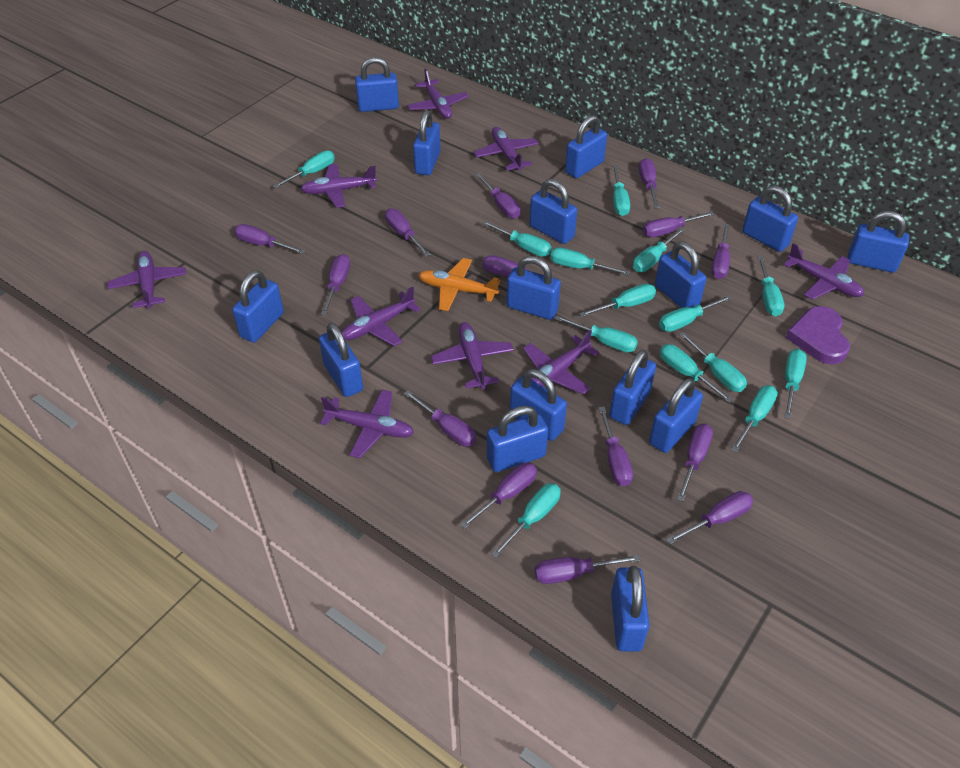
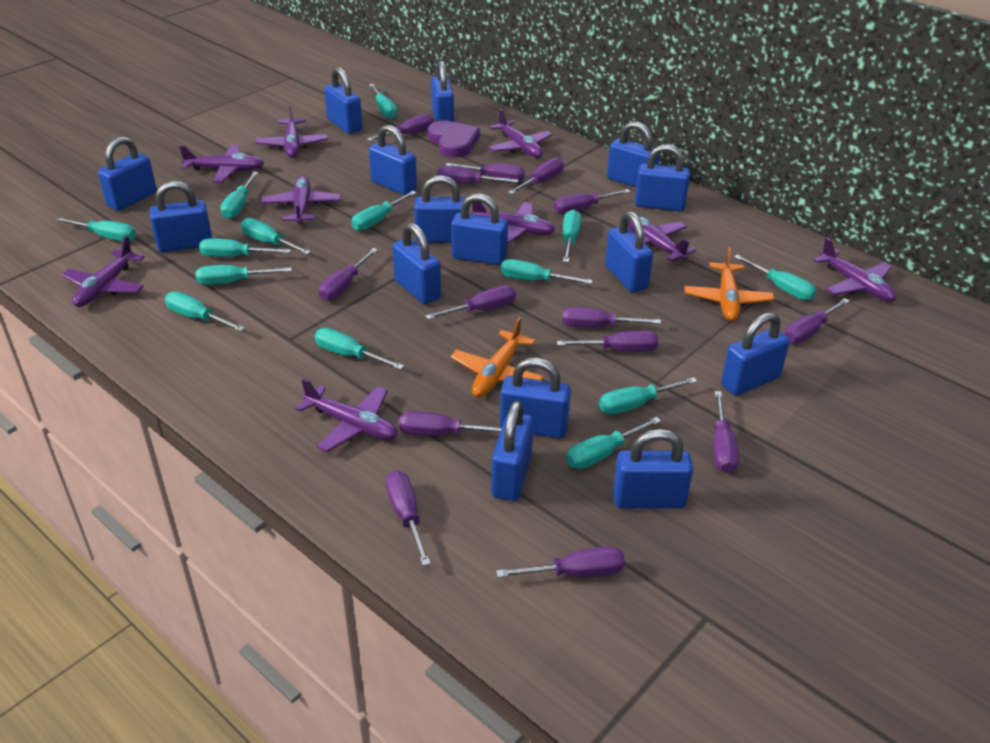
orange plane: [418,258,500,311] = 1 -> [451,317,544,398] [684,247,774,321] = 2

